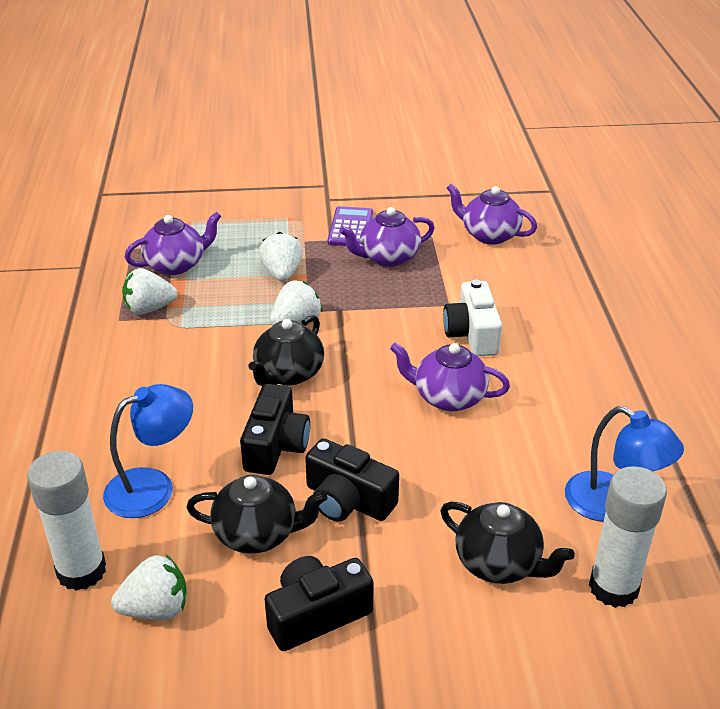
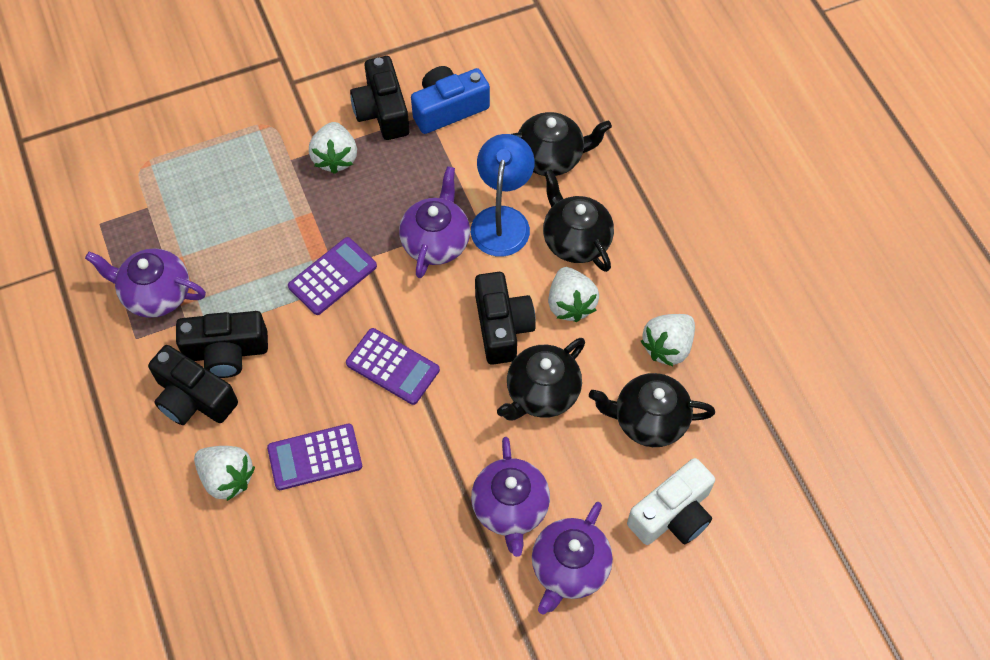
black camera: [240,384,310,475] [265,556,374,651] [305,438,399,522] = 3 -> [148,345,238,425] [176,311,268,378] [350,56,410,140] [475,272,536,365] = 4
black teapot: [186,475,327,554] [248,315,324,386] [440,502,575,584] = 3 -> [497,338,585,421] [512,112,612,176] [543,169,614,272] [589,373,715,447] = 4
blue camera: none = 0 -> [411,66,490,134] = 1
blue lamp: [103,384,193,518] [565,406,684,522] = 2 -> [471,134,535,257] = 1
purple calculator: [328,206,373,246] = 1 -> [267,424,362,490] [288,237,377,315] [346,328,440,405] = 3
white glue stick: [27,451,106,591] [589,466,667,608] = 2 -> none = 0

